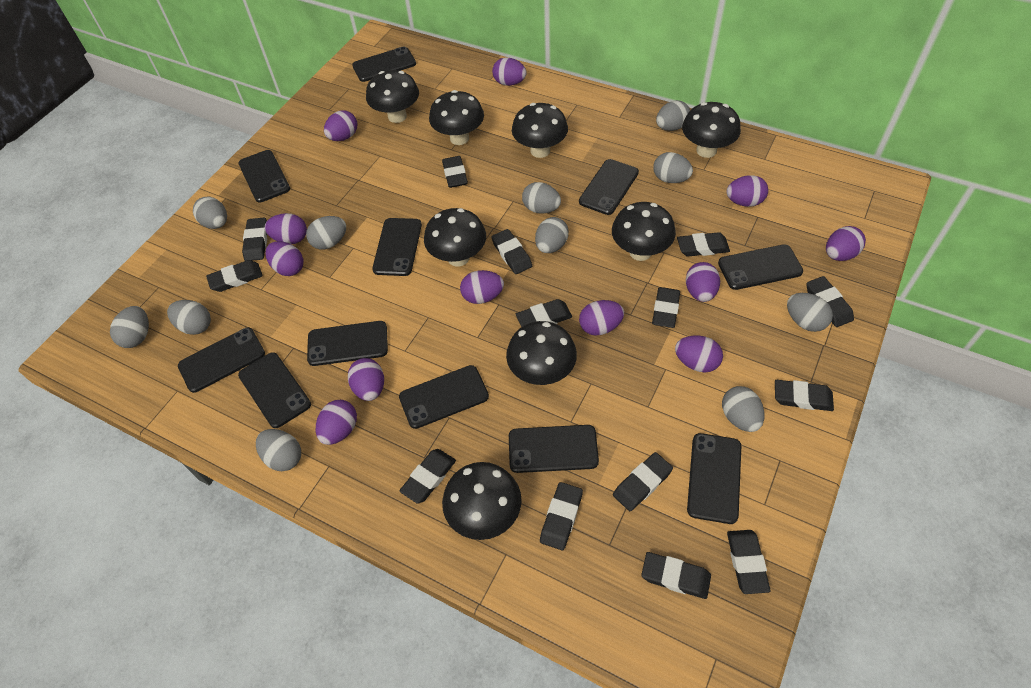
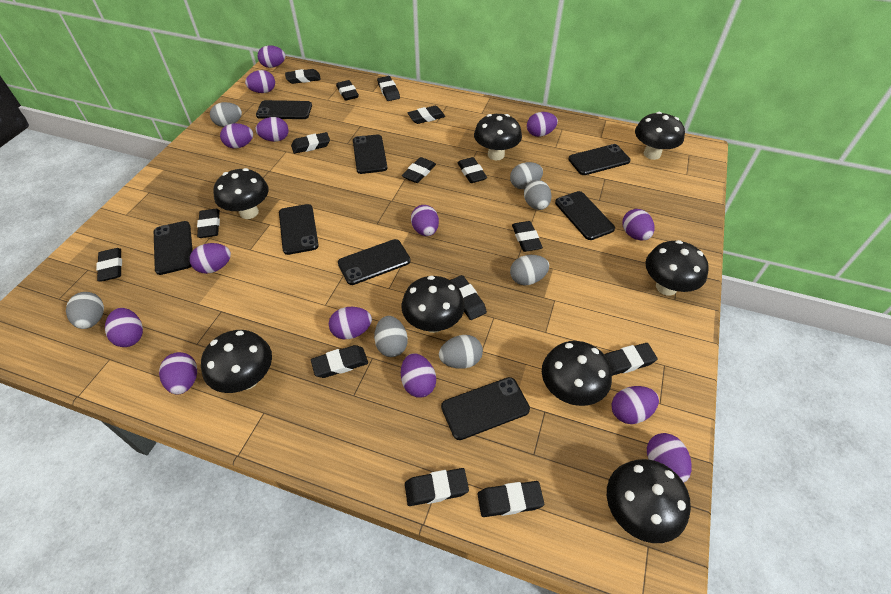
black eraser: [206,260,263,292] [242,218,267,261] [400,449,456,504] [442,156,468,188] [491,229,532,274] [516,299,572,327] [540,482,583,550] [613,452,673,511] [641,552,711,599] [652,287,680,328] [677,232,730,257] [727,530,771,594] [775,380,834,411] [806,276,854,327] = 14 -> [96,248,122,282] [197,209,220,238] [285,69,321,84] [291,132,330,154] [311,345,368,378] [336,80,359,101] [377,76,400,101] [402,157,436,183] [405,468,469,506] [407,106,445,124] [451,275,487,320] [458,157,487,183] [478,481,544,517] [512,221,543,252] [605,343,658,376] = 15
black phone: [178,327,265,393] [238,352,311,428] [239,150,290,203] [307,321,388,366] [352,46,416,82] [372,218,422,276] [399,365,489,429] [509,425,599,473] [579,159,639,215] [687,433,741,524] [718,244,803,290] = 11 -> [154,221,193,275] [256,100,312,119] [279,204,319,255] [338,239,411,285] [353,134,387,174] [441,377,530,440] [555,191,615,240] [568,144,631,175] = 8
grey egg: [110,306,149,348] [167,300,211,335] [193,196,227,229] [256,429,301,471] [306,216,346,250] [522,182,561,214] [535,217,569,253] [653,152,693,183] [656,100,690,131] [722,386,765,432] [787,293,833,332] = 11 -> [66,292,104,329] [210,102,242,127] [374,316,408,357] [439,335,483,369] [510,162,543,189] [510,255,549,285] [524,180,552,210] = 7
purple egg: [265,213,307,244] [265,241,303,276] [316,400,357,445] [324,110,357,141] [348,358,384,401] [460,270,504,304] [492,57,527,86] [579,300,624,336] [675,335,723,372] [686,262,720,302] [726,175,768,207] [826,226,866,261] = 12 -> [105,308,143,347] [159,352,197,395] [190,243,231,274] [220,123,253,149] [245,70,275,93] [256,117,289,142] [258,45,285,68] [329,307,372,339] [401,353,436,397] [411,205,439,236] [527,112,558,137] [612,386,659,424] [622,209,654,241] [647,433,692,482] = 14

